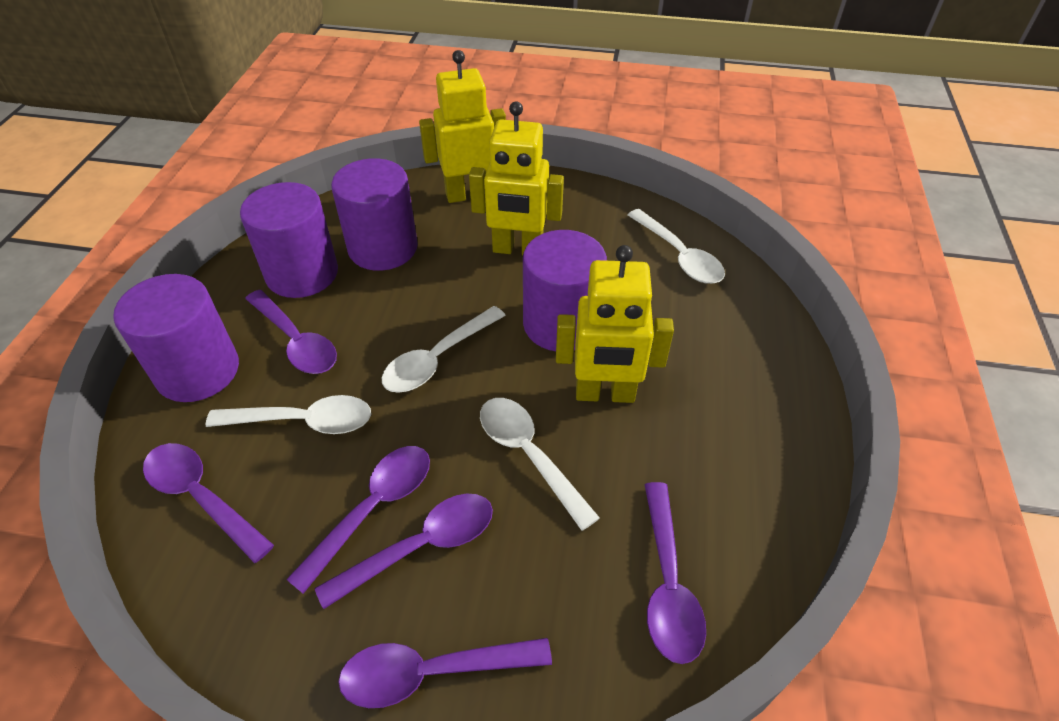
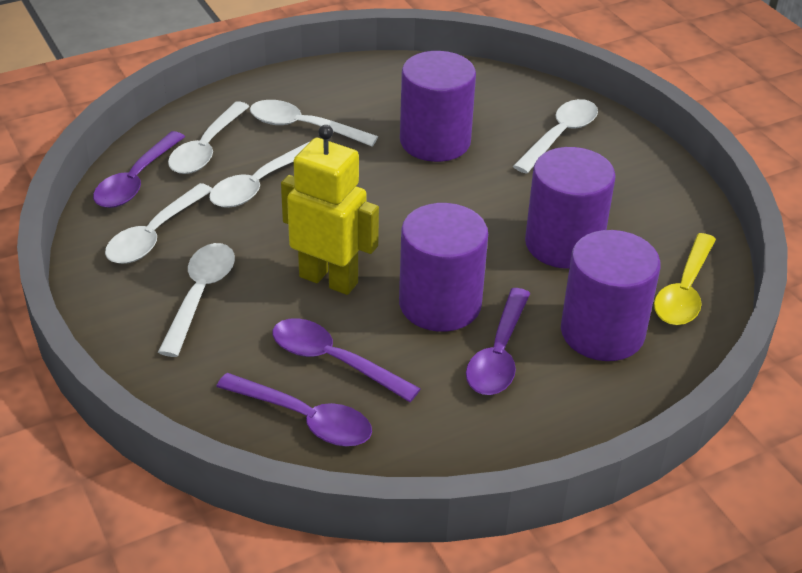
purple spoon: [143,443,274,563] [245,290,337,374] [286,446,430,594] [315,494,493,609] [338,638,552,708] [645,482,706,664] = 6 -> [93,131,185,208] [216,373,372,446] [273,318,421,402] [466,288,530,395] = 4
white spoon: [205,395,371,434] [382,306,506,393] [480,398,600,531] [628,209,725,284] = 4 -> [105,183,212,264] [158,243,235,357] [168,101,250,174] [209,142,309,208] [250,100,378,146] [513,99,598,174] = 6
yellow robot: [419,50,506,203] [469,101,564,255] [556,245,674,403] = 3 -> [281,125,379,295] = 1
yellow spoon: none = 0 -> [654,233,716,325] = 1

